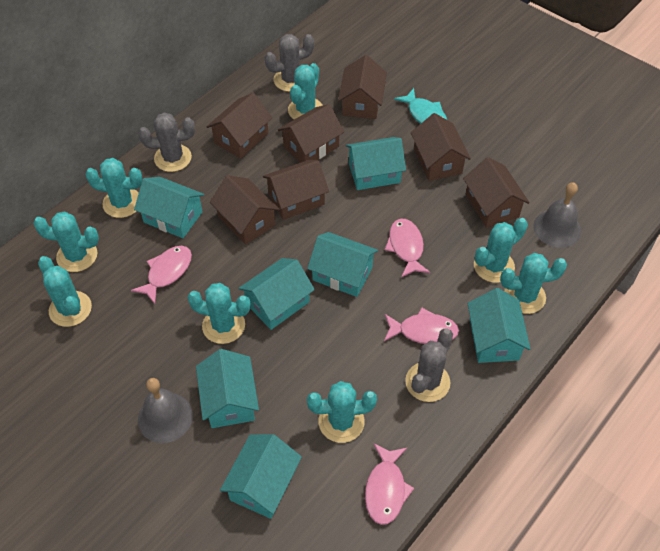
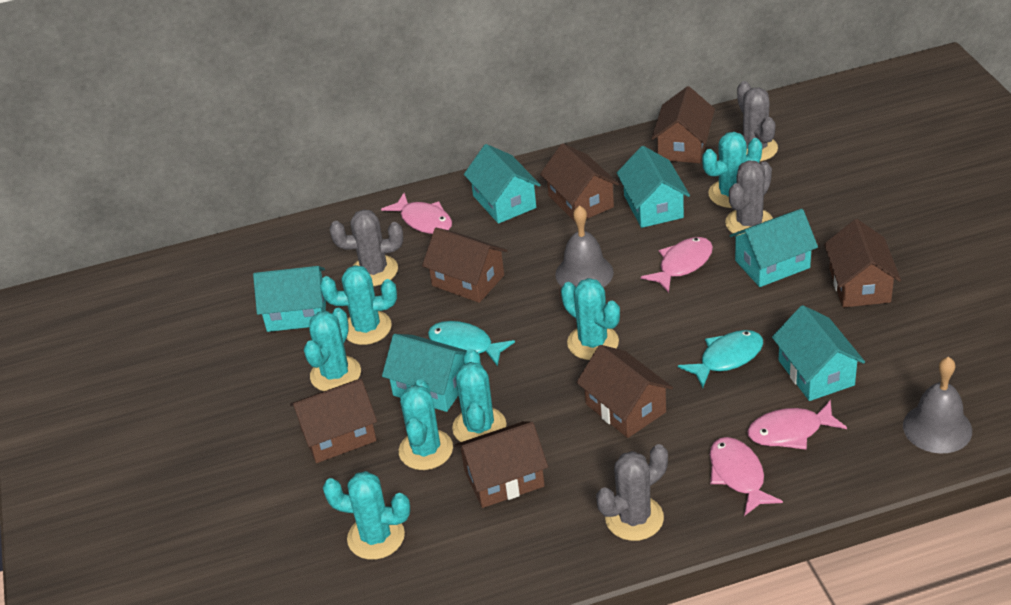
grey cactus: [138,113,195,172] [265,34,314,92] [405,328,453,402] = 3 -> [330,209,403,286] [596,444,668,541] [725,160,773,236] [737,81,778,161] = 4
turquoise cactus: [33,212,99,272] [38,256,92,327] [85,158,143,218] [187,283,251,344] [288,63,323,119] [307,381,377,443] [474,218,528,283] [500,253,567,314] = 8 -> [304,308,361,391] [320,265,397,345] [323,471,411,560] [399,379,453,470] [452,349,507,442] [561,278,620,360] [702,132,762,208] = 7
turquoise fish: [394,88,447,124] = 1 -> [428,321,515,366] [678,330,763,388] = 2
turquoise house: [134,177,204,238] [196,349,259,428] [220,434,302,519] [238,258,315,330] [307,232,378,297] [346,137,406,190] [467,288,531,363] = 7 -> [253,266,326,332] [382,334,467,412] [464,144,541,224] [617,146,690,228] [730,209,818,287] [772,305,865,401] = 6

